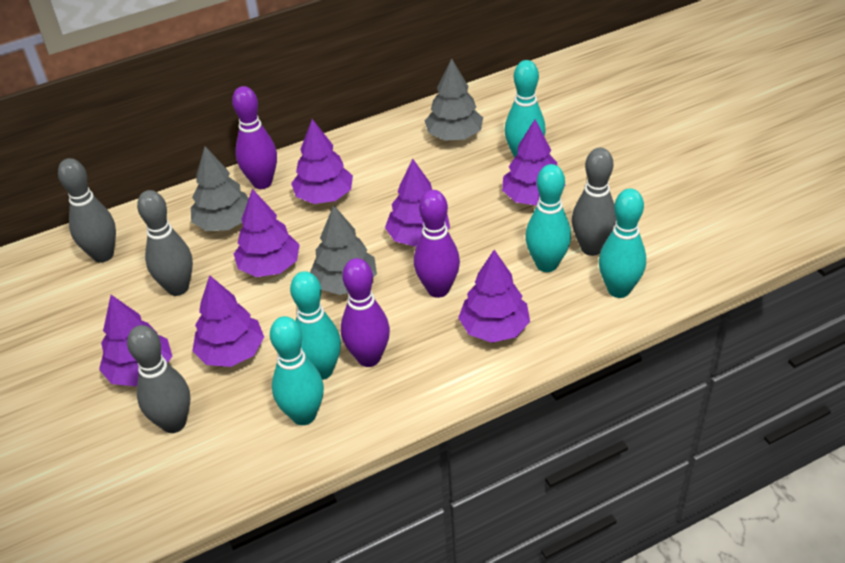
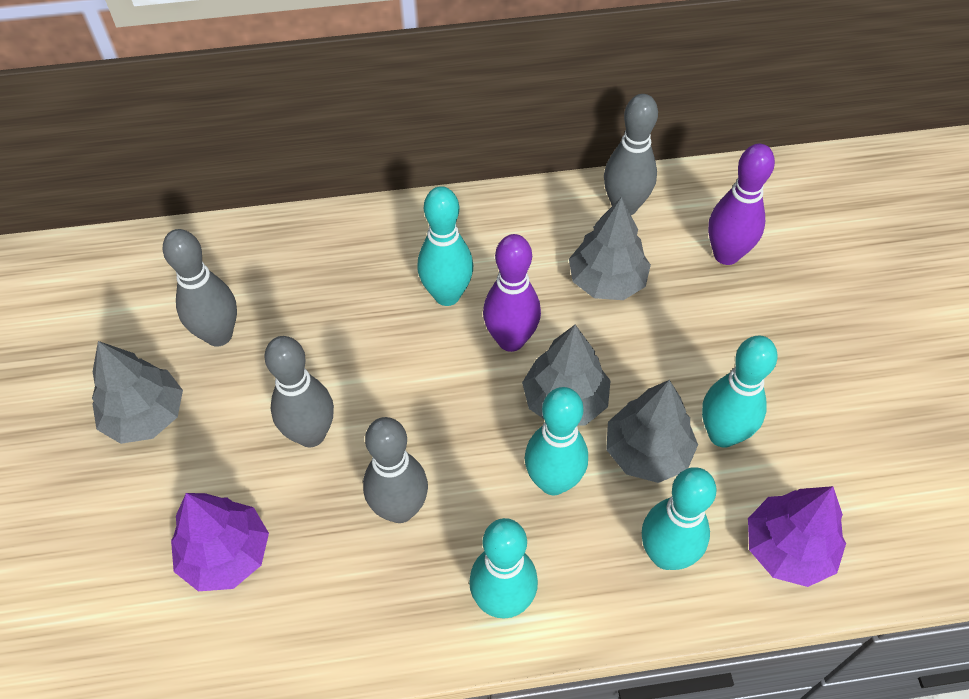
grey tree: [191,146,249,231] [310,205,377,295] [425,58,483,141] = 3 -> [92,341,183,444] [522,325,611,426] [569,197,651,300] [606,380,698,483] = 4
purple bowling pin: [232,86,277,189] [341,258,390,367] [414,190,460,298] = 3 -> [483,234,541,352] [708,144,775,265] = 2
purple tree: [99,295,172,386] [193,275,264,367] [234,189,300,277] [291,119,353,204] [385,159,450,247] [458,250,530,343] [502,119,565,206] = 7 -> [171,493,269,591] [748,486,846,587] = 2

